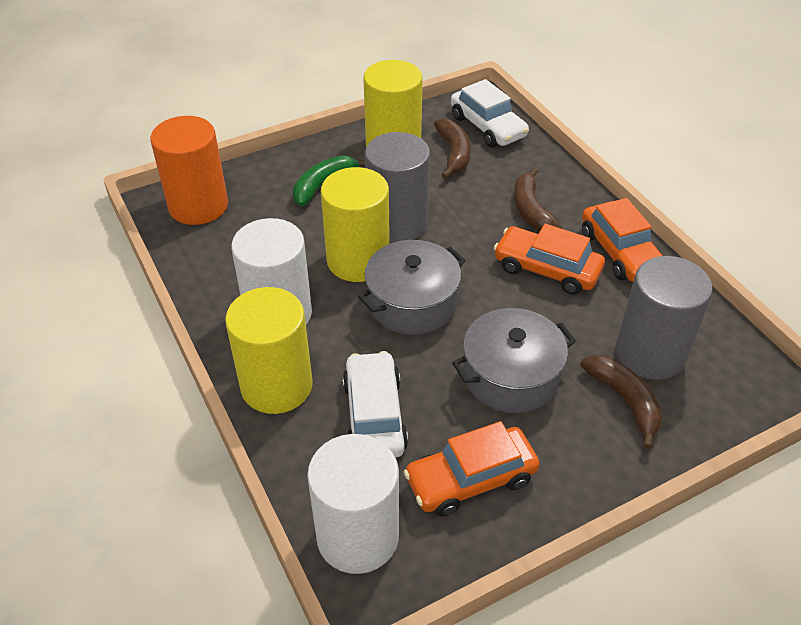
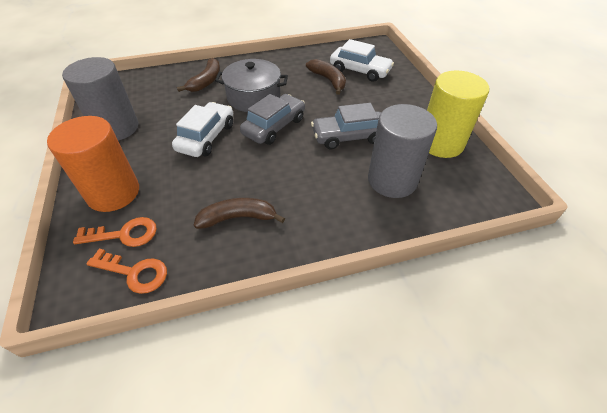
green banana: [293,155,365,206] = 1 -> none = 0
grey car: none = 0 -> [240,94,305,145] [311,103,381,149] = 2
grey pot: [358,240,466,335] [452,308,576,413] = 2 -> [215,59,288,112] = 1
orange car: [404,421,540,517] [494,224,605,295] [582,198,663,282] = 3 -> none = 0
orange key: none = 0 -> [73,217,157,247] [86,249,167,294] = 2
white cylinder: [231,218,312,325] [307,434,399,574] = 2 -> none = 0
yellow cylinder: [225,287,313,414] [321,167,390,282] [363,60,423,147] = 3 -> [427,70,489,158] = 1

